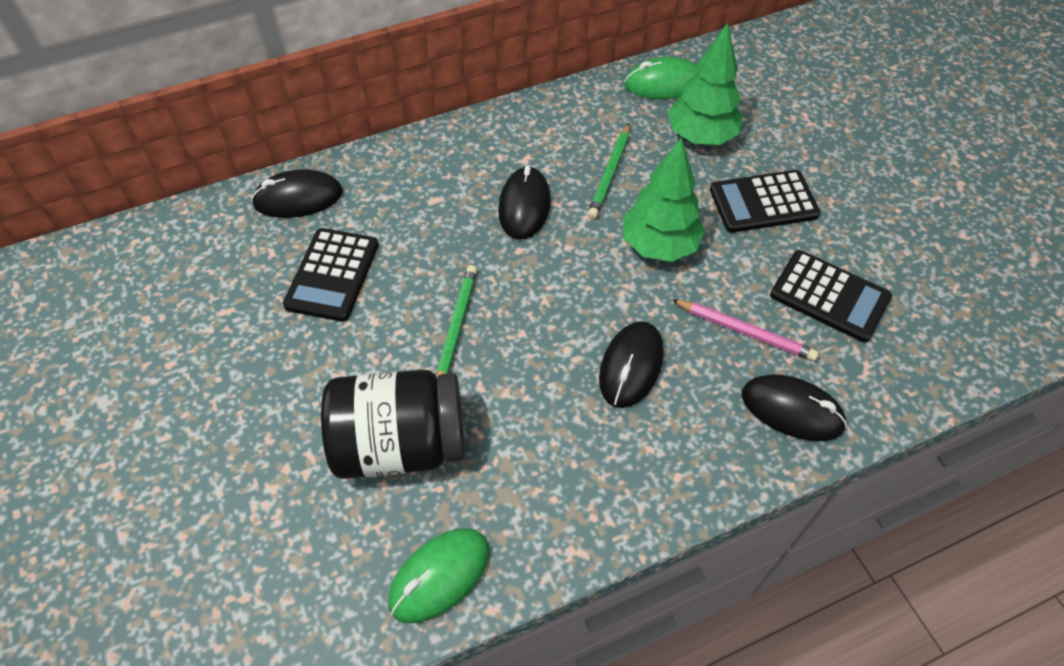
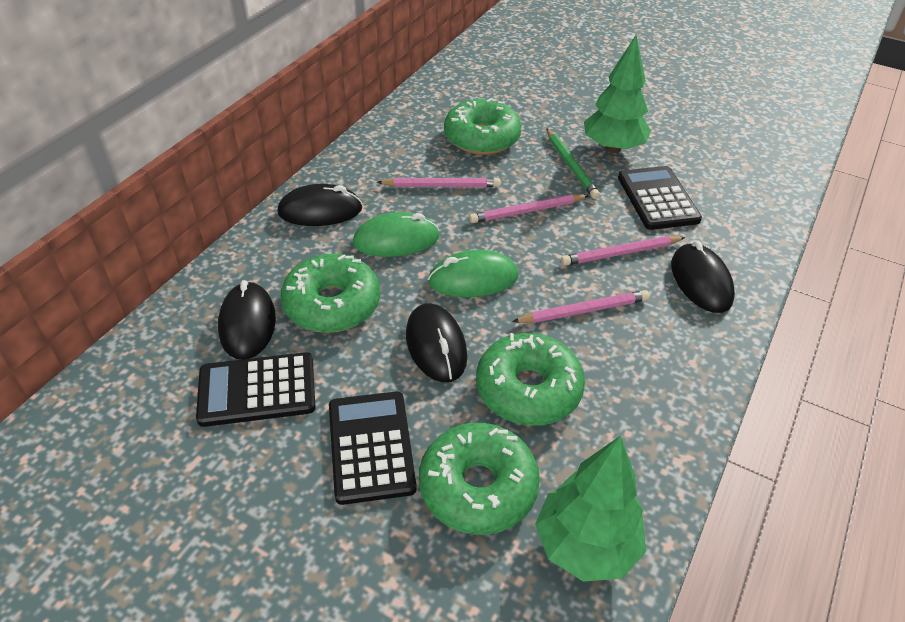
black jar: [321,370,464,479] = 1 -> none = 0
green donut: none = 0 -> [281,254,380,333] [419,423,540,535] [444,98,522,155] [476,333,585,426] = 4
green pencil: [436,265,477,378] [588,123,630,219] = 2 -> [546,128,600,199] = 1
pink pencil: [671,299,819,361] = 1 -> [377,178,501,187] [469,194,589,223] [512,290,650,323] [561,236,686,266] = 4

